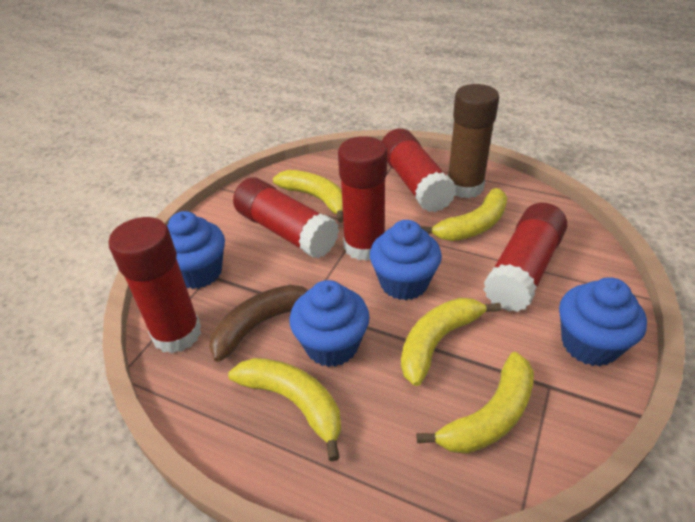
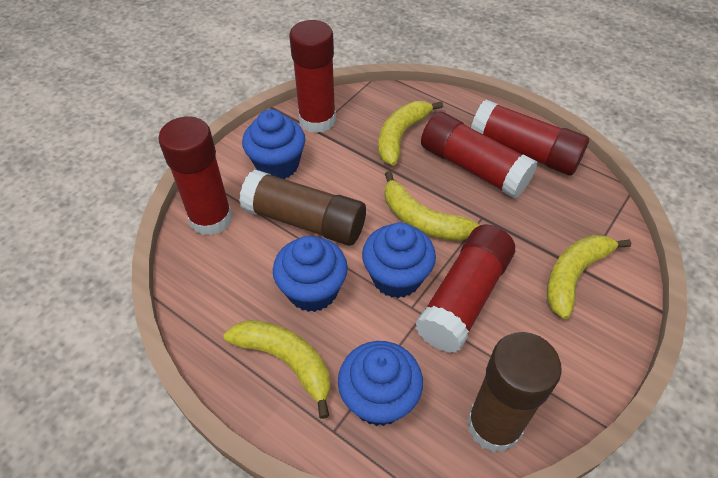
brown banana: [209,285,308,362] = 1 -> none = 0
brown glue stick: [448,84,499,198] = 1 -> [239,170,366,246] [467,332,562,452] = 2
yellow banana: [228,358,341,462] [273,170,343,223] [401,298,501,386] [417,352,534,454] [420,188,507,241] = 5 -> [224,320,331,419] [378,101,443,166] [384,171,479,241] [547,235,631,319] = 4

